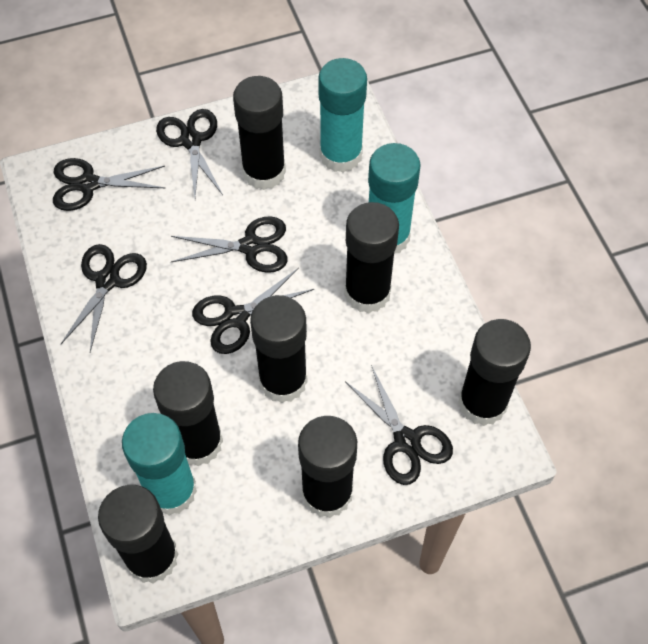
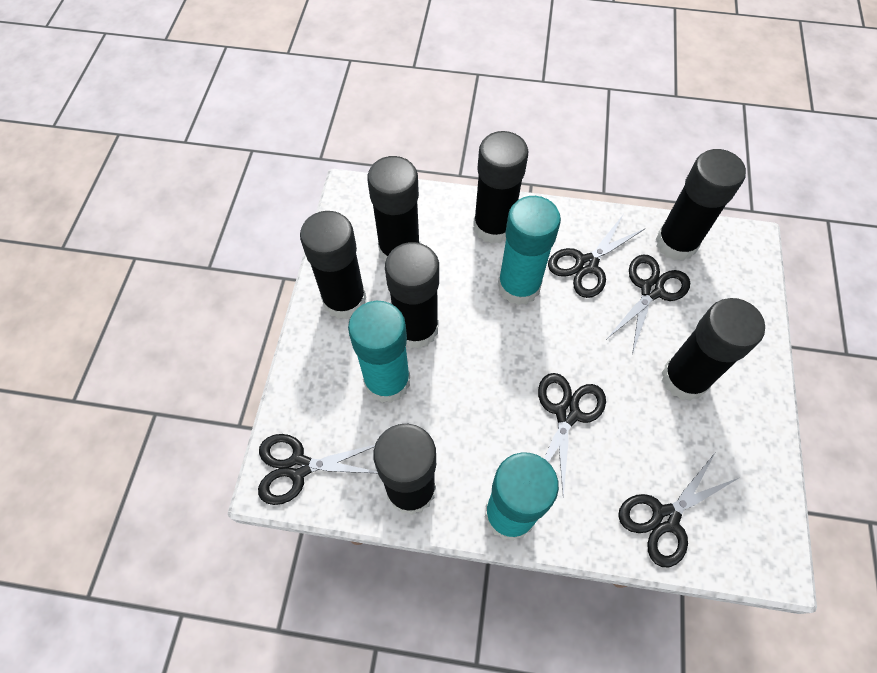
black scissors: [53,158,165,211] [61,244,147,352] [156,109,223,198] [171,216,287,273] [192,268,314,354] [345,365,453,485] = 6 -> [258,434,378,505] [538,373,606,497] [548,215,645,298] [607,255,690,355] [618,452,739,567] = 5

